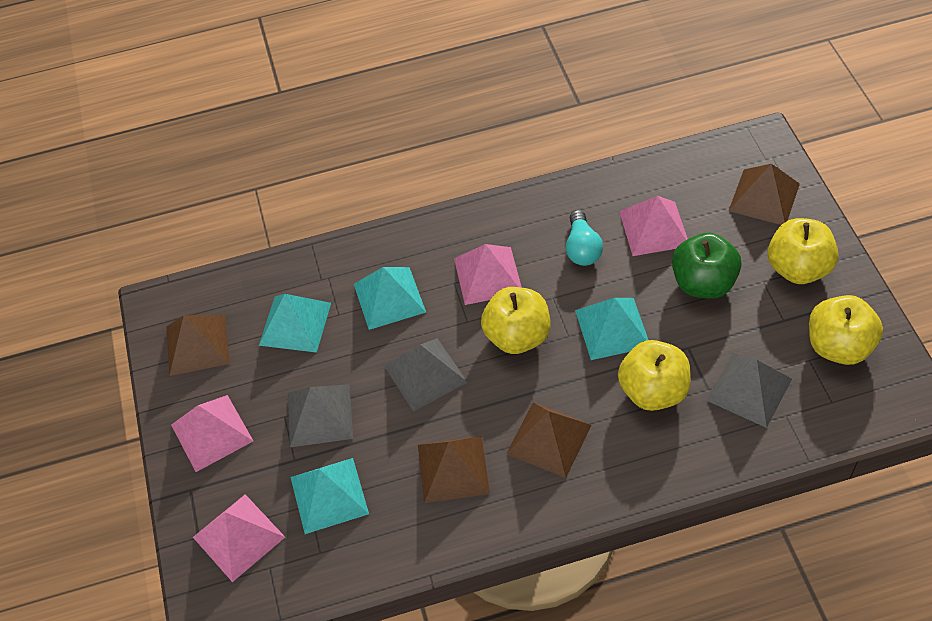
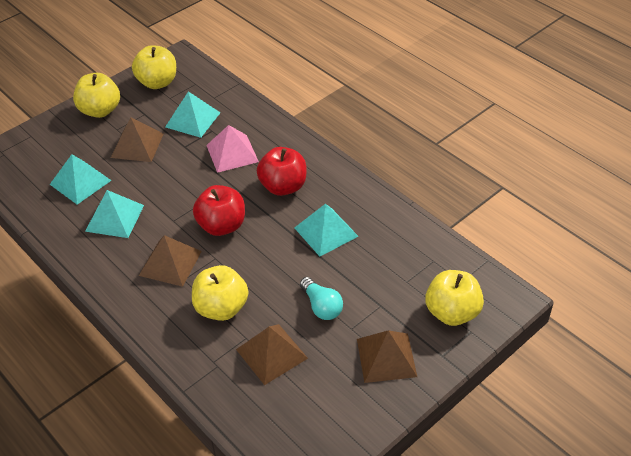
green apple: [672,233,742,299] = 1 -> none = 0
grey pyramid: [288,384,353,447] [384,338,468,411] [707,353,792,428] = 3 -> none = 0
pink pyramid: [171,395,253,472] [193,494,285,582] [454,244,522,305] [619,196,688,256] = 4 -> [206,125,259,173] = 1
red apple: none = 0 -> [193,185,245,236] [257,147,307,196] = 2

